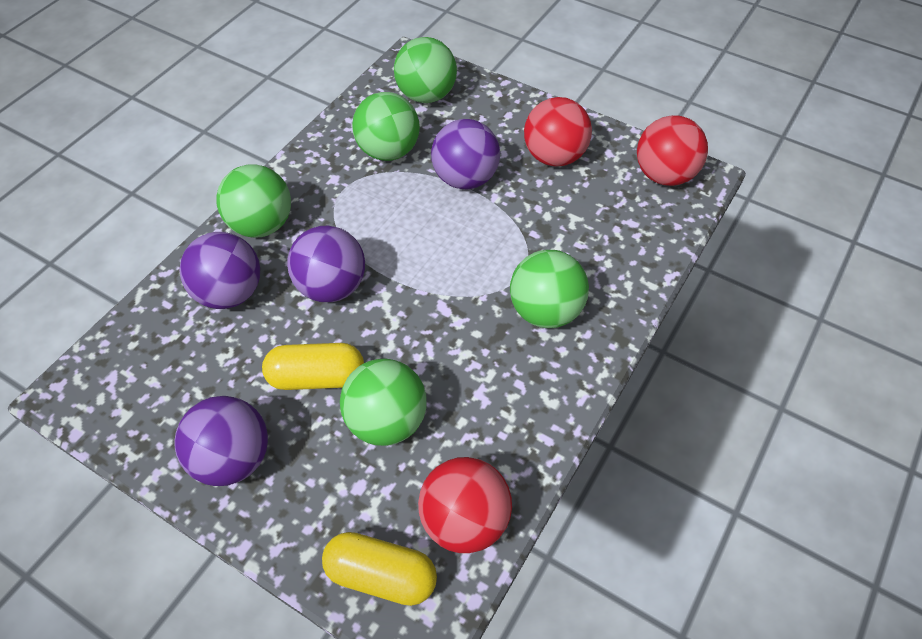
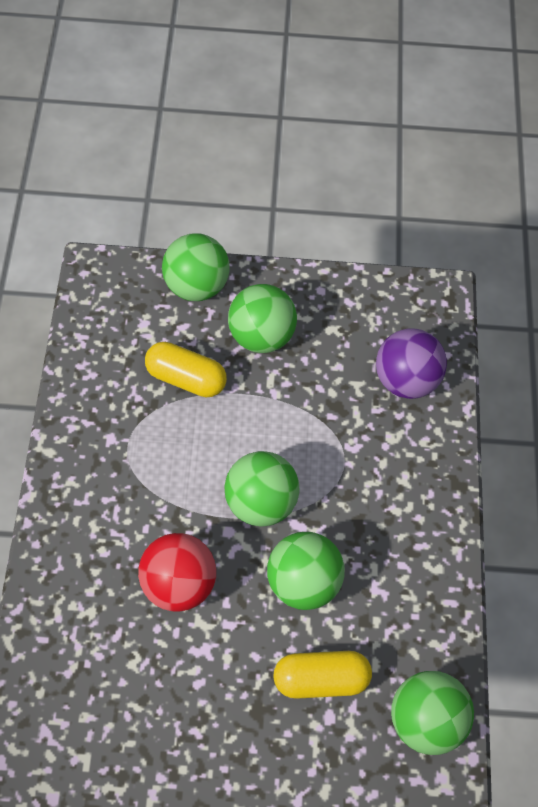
purple ball: [174,396,268,486] [179,232,260,309] [287,226,365,302] [431,119,500,189] = 4 -> [376,328,447,399] = 1
red ball: [418,457,512,553] [524,97,592,167] [637,115,708,186] = 3 -> [138,533,216,612] = 1

